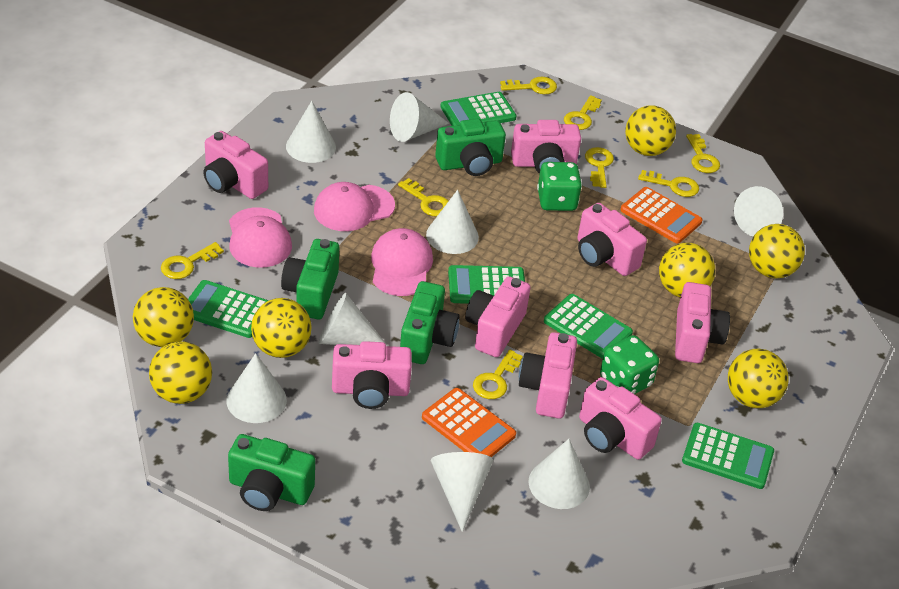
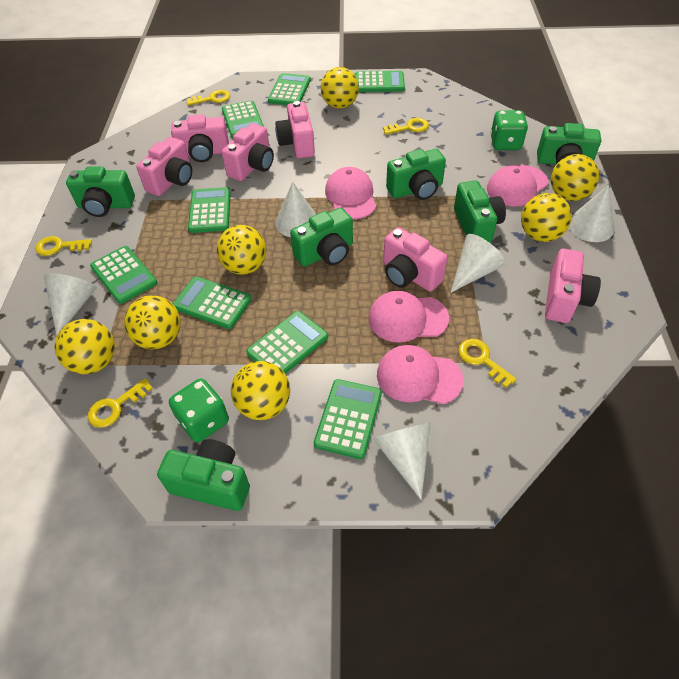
green calculator: [188,280,269,338] [440,92,517,126] [448,265,525,304] [544,294,633,359] [682,423,774,489] = 5 -> [90,246,157,304] [173,276,252,329] [188,187,231,233] [222,101,264,138] [246,311,328,374] [268,73,311,105] [314,379,382,459] [355,71,405,92] = 8
green camera: [228,434,315,511] [281,239,339,319] [400,281,460,364] [435,119,506,176] = 4 -> [66,166,135,217] [157,439,250,511] [290,208,353,267] [386,149,446,200] [454,180,506,243] [537,123,601,165] = 6
orange calculator: [422,388,516,457] [620,187,703,244] = 2 -> none = 0
pink camera: [203,131,268,199] [332,341,412,409] [465,276,531,357] [511,120,581,174] [519,332,577,419] [577,203,647,276] [579,377,662,460] [675,282,730,363] = 8 -> [136,137,192,196] [171,114,229,162] [222,123,274,181] [275,101,315,158] [383,227,447,292] [545,248,601,323] = 6
pink cap: [229,207,292,268] [314,182,395,231] [371,228,433,296] = 3 -> [325,167,376,219] [368,291,449,343] [377,345,464,404] [487,165,548,207] = 4
white cone: [226,353,287,423] [286,101,336,163] [318,293,388,346] [390,92,449,142] [426,190,479,254] [431,452,493,532] [528,439,590,509] [734,186,783,236] = 8 -> [44,273,97,335] [275,182,316,237] [372,423,431,500] [451,234,506,293] [569,185,614,242] = 5
yellow key: [161,242,224,279] [398,178,448,217] [473,350,523,399] [500,77,557,94] [564,95,602,130] [585,147,614,188] [638,170,699,197] [686,134,720,173] = 8 -> [36,236,92,256] [88,378,153,428] [187,90,230,106] [383,118,429,135] [458,339,517,388] = 5

